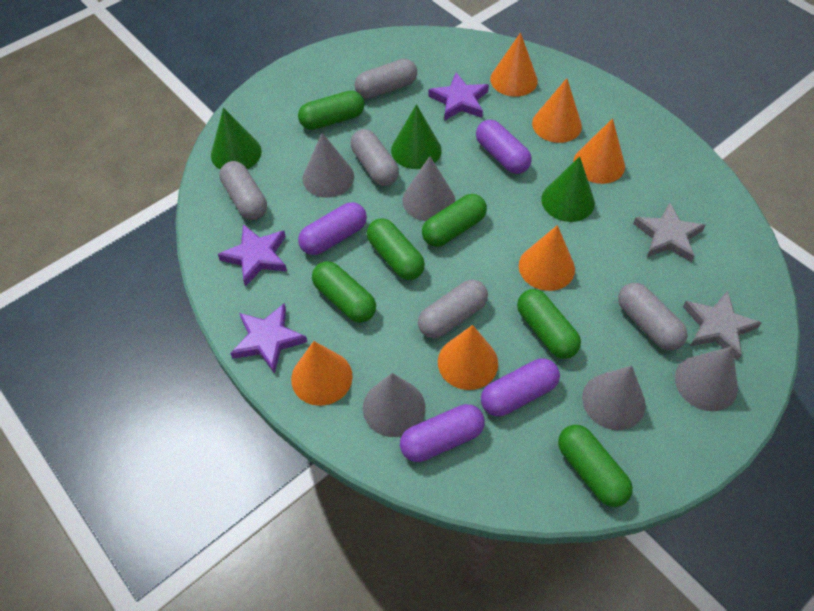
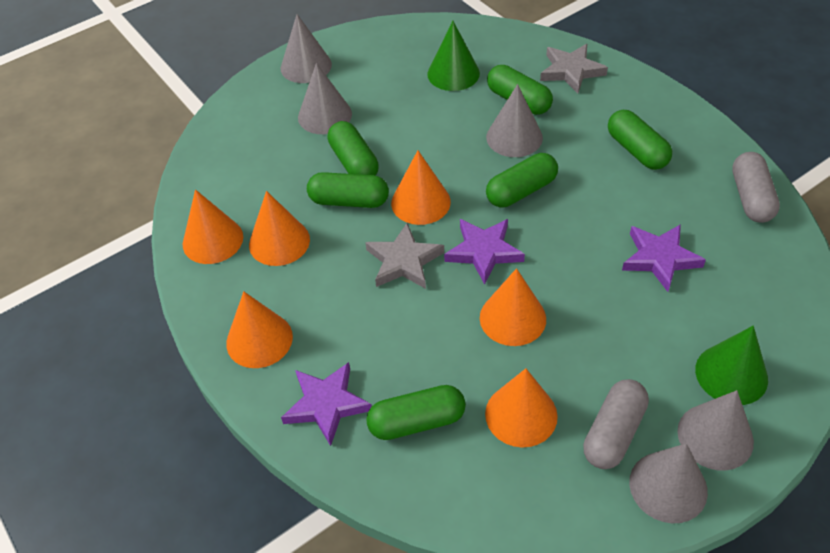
green cone: [211,107,262,169] [391,104,442,169] [541,156,595,222] = 3 -> [427,21,480,91] [695,326,768,405] = 2
grey capsule: [219,161,267,220] [351,129,399,186] [355,59,417,99] [418,279,488,339] [618,283,688,351] = 5 -> [583,379,649,469] [732,152,780,223] = 2
purple capsule: [298,202,367,255] [400,404,485,462] [476,120,532,174] [481,358,560,416] = 4 -> none = 0

